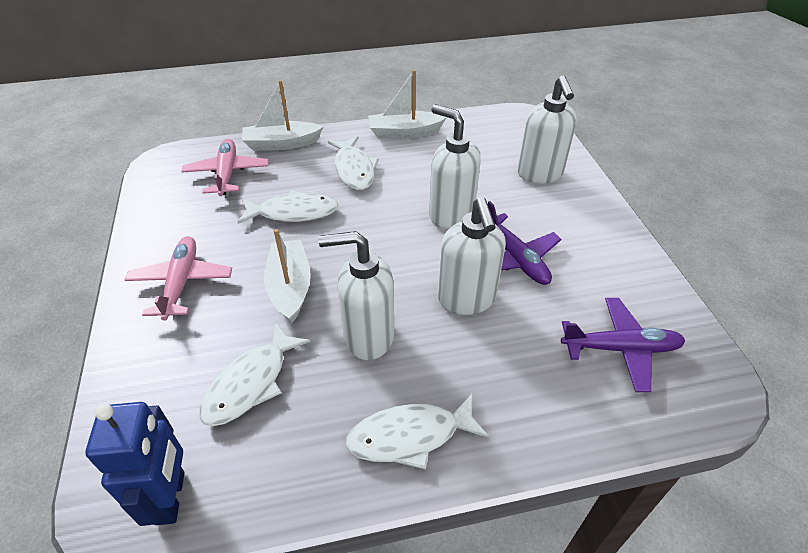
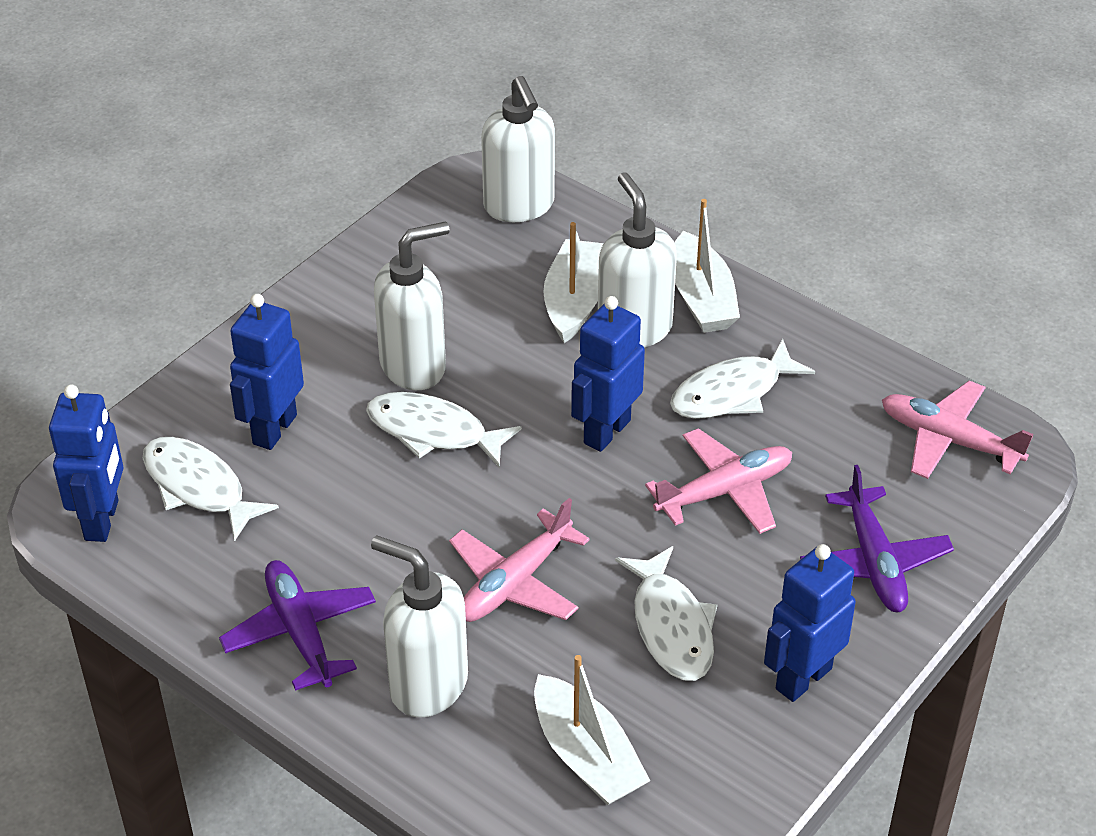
blue robot: [85,402,185,526] = 1 -> [49,384,123,542] [230,294,304,450] [571,296,645,452] [764,544,856,702] = 4
pink plane: [125,236,232,321] [181,139,269,196] = 2 -> [449,498,590,622] [645,428,792,534] [882,381,1033,479] = 3

